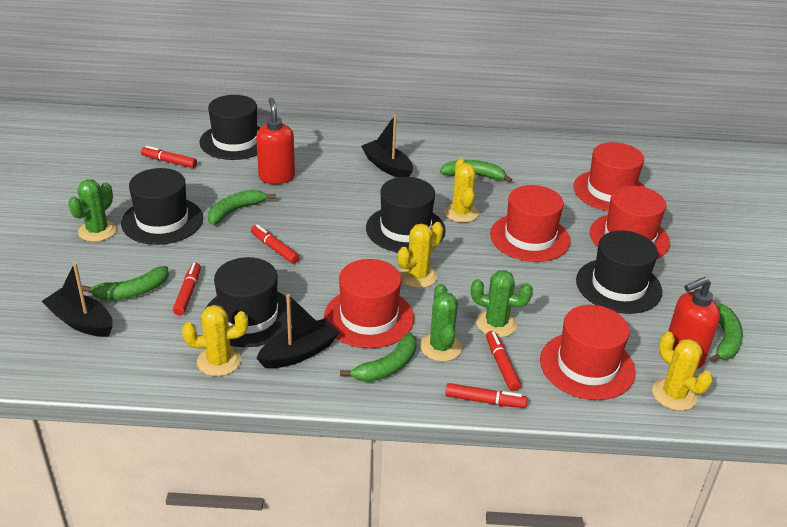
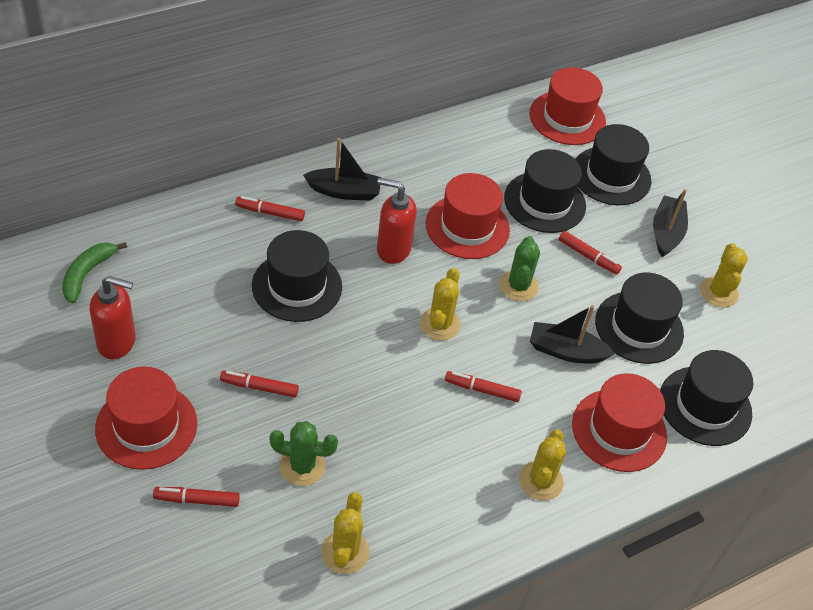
green banana: [82,266,169,300] [208,189,276,225] [340,332,417,382] [440,160,512,183] [709,303,743,362] = 5 -> [62,242,127,303] = 1
green cactus: [68,179,116,242] [420,284,462,362] [471,270,533,337] = 3 -> [270,421,338,486] [499,236,540,301] = 2
red hat: [324,259,414,348] [490,185,570,262] [540,305,636,400] [573,142,646,211] [590,186,670,259] = 5 -> [95,367,197,470] [425,173,510,259] [529,67,606,145] [572,373,667,472] = 4

